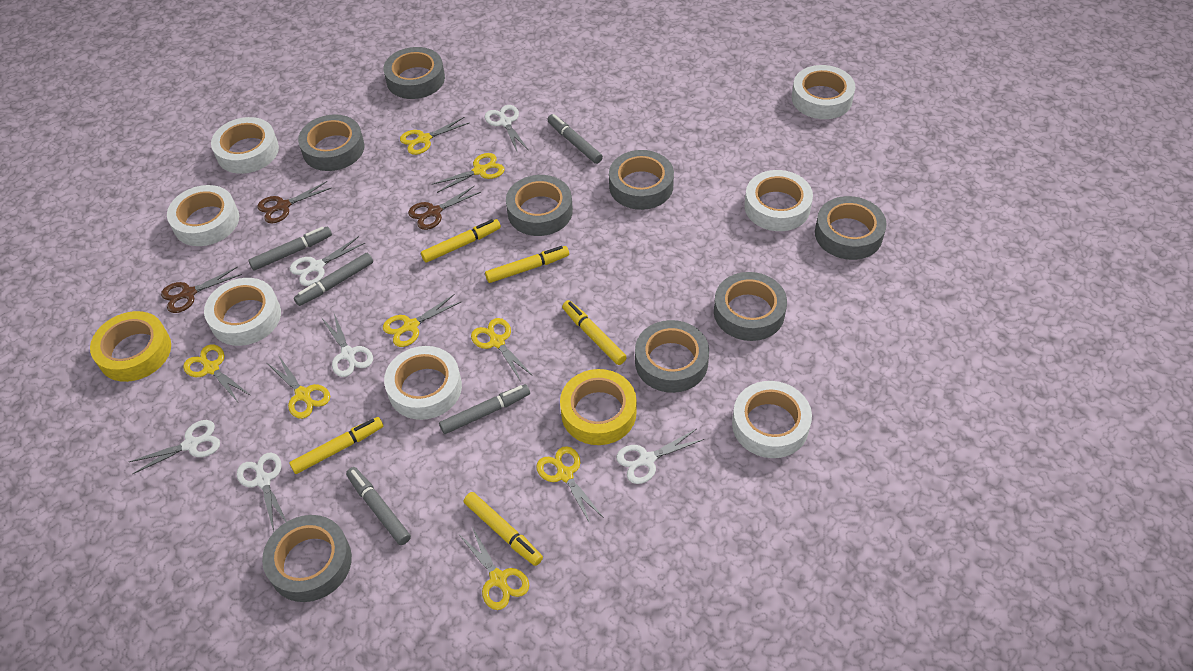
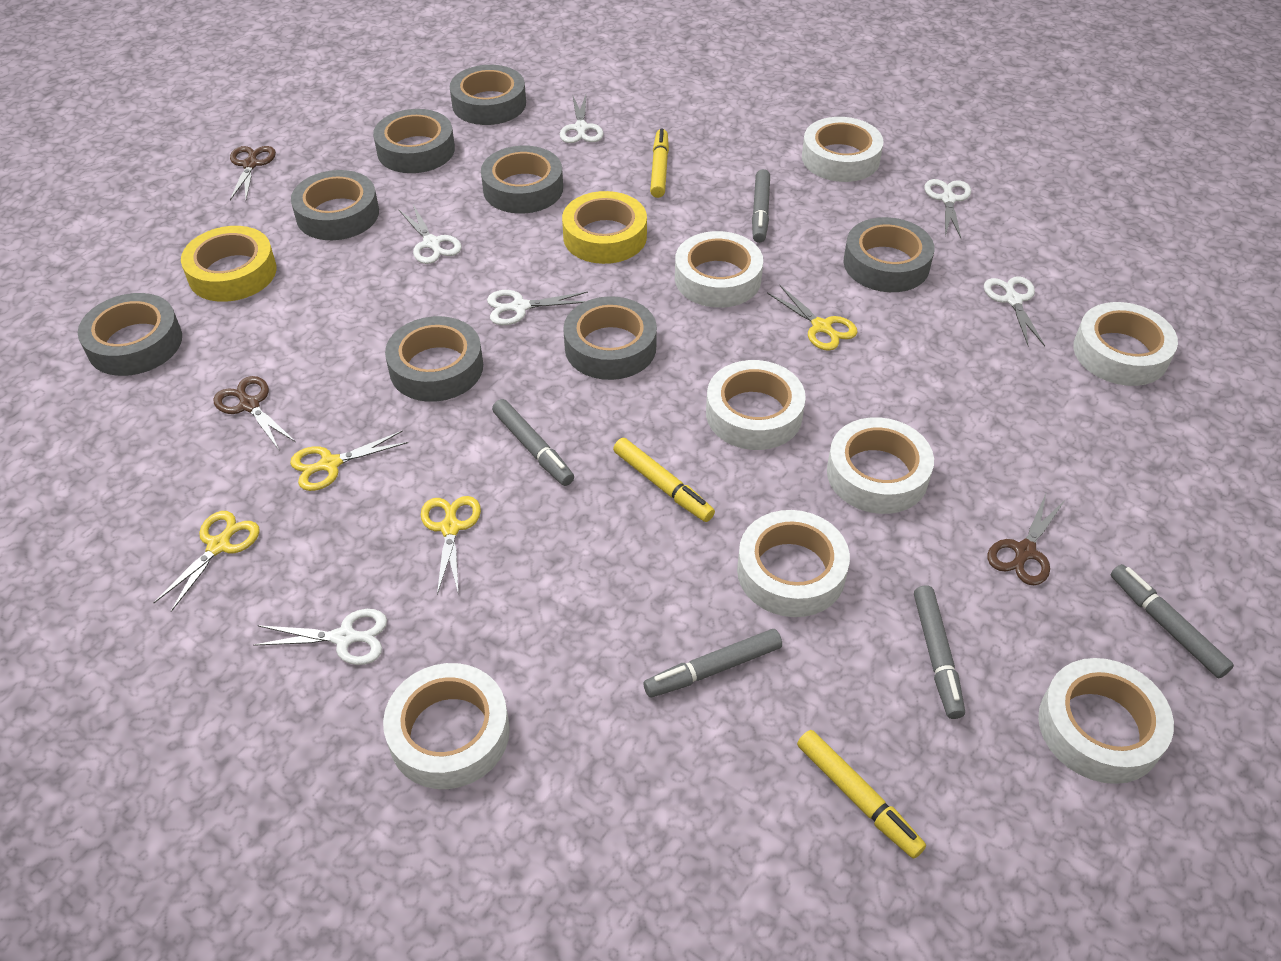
white tape: [167,185,239,246] [204,278,281,346] [211,117,279,174] [384,346,462,420] [732,381,812,458] [744,170,813,231] [792,65,855,119] = 7 -> [383,663,510,789] [675,231,763,308] [706,360,806,450] [737,510,850,617] [802,117,884,182] [827,417,934,514] [1038,658,1174,784] [1073,302,1178,386] = 8
yellow marker: [289,417,383,474] [421,219,501,263] [464,492,543,566] [485,246,569,283] [562,300,627,365] = 5 -> [613,438,715,522] [650,129,669,198] [797,730,926,859] = 3
yellow scissors: [183,344,250,402] [267,355,330,419] [383,294,461,347] [400,117,469,155] [433,153,505,193] [459,527,529,610] [471,318,533,381] [536,446,604,525] = 8 -> [154,511,260,612] [290,431,408,491] [421,496,481,595] [767,284,858,351] = 4

